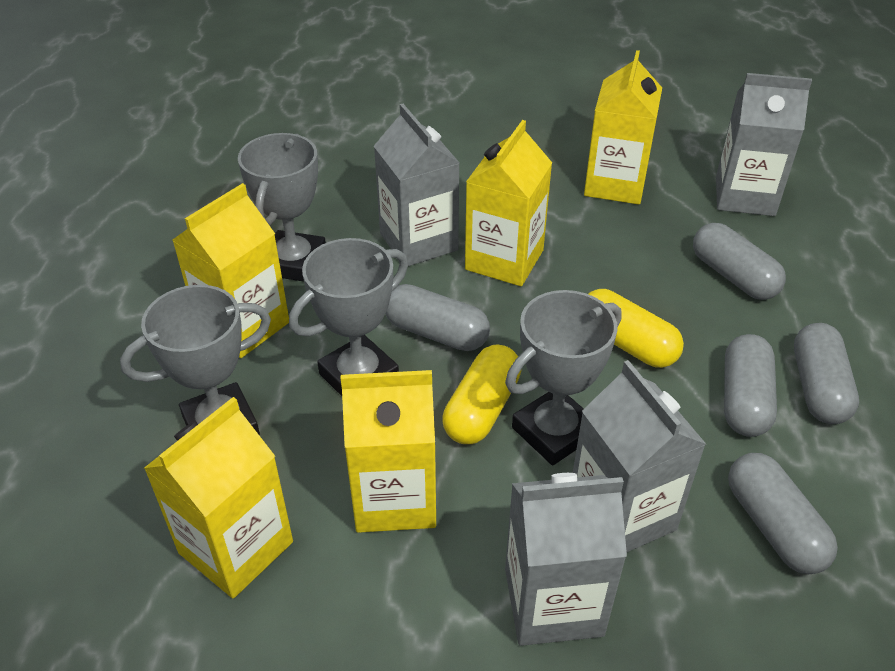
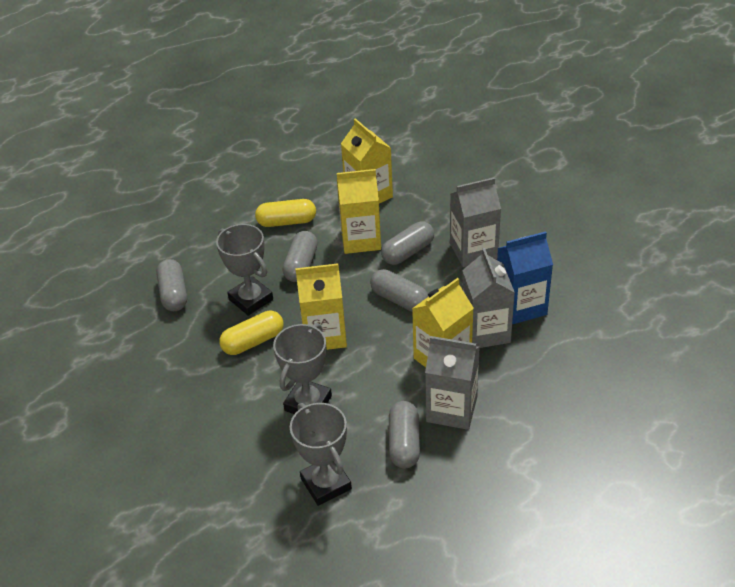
blue carton: none = 0 -> [497,231,553,324] = 1
grey carton: [374,104,460,266] [505,473,627,646] [573,360,706,552] [716,73,812,216] = 4 -> [425,336,480,430] [450,178,501,267] [462,248,515,348] = 3
grey trophy: [120,285,271,435] [238,133,326,282] [289,238,408,396] [505,290,622,465] = 4 -> [216,224,273,316] [273,323,332,414] [290,403,352,506] = 3
yellow carton: [144,397,293,598] [173,183,289,358] [341,370,436,533] [465,120,552,286] [584,50,662,204] = 5 -> [295,263,347,350] [337,169,381,254] [341,118,393,204] [412,278,474,367] = 4

